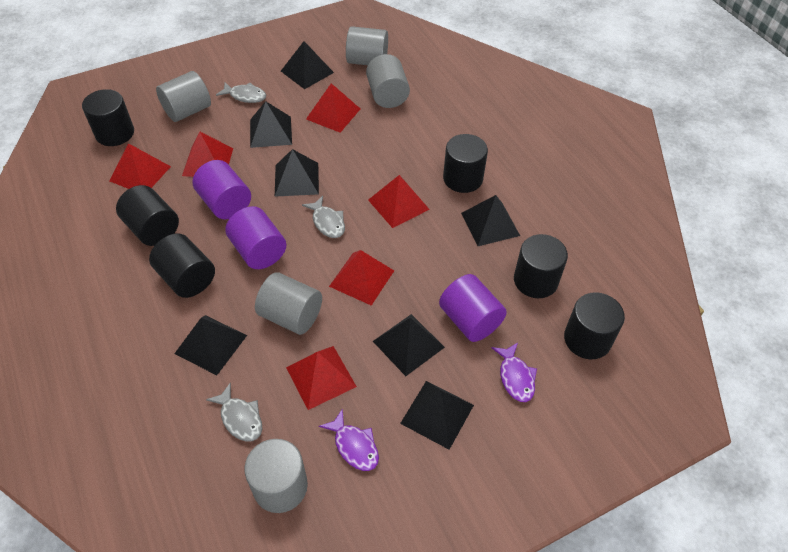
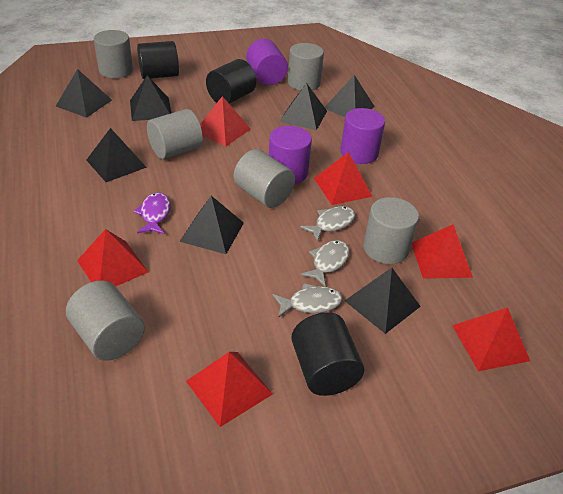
black cylinder: [82,89,134,146] [116,185,179,246] [149,234,215,298] [443,134,488,193] [514,234,568,298] [564,292,625,359] = 6 -> [137,41,179,79] [206,59,256,104] [291,312,364,396] = 3
grey cylinder: [156,71,211,122] [244,439,308,513] [255,272,322,335] [346,26,388,65] [366,54,410,108] = 5 -> [66,280,145,361] [94,30,133,78] [147,109,203,159] [234,149,295,208] [288,43,324,90] [363,197,419,264] = 6
purple fish: [319,408,379,471] [492,343,537,402] = 2 -> [133,192,171,234] = 1

